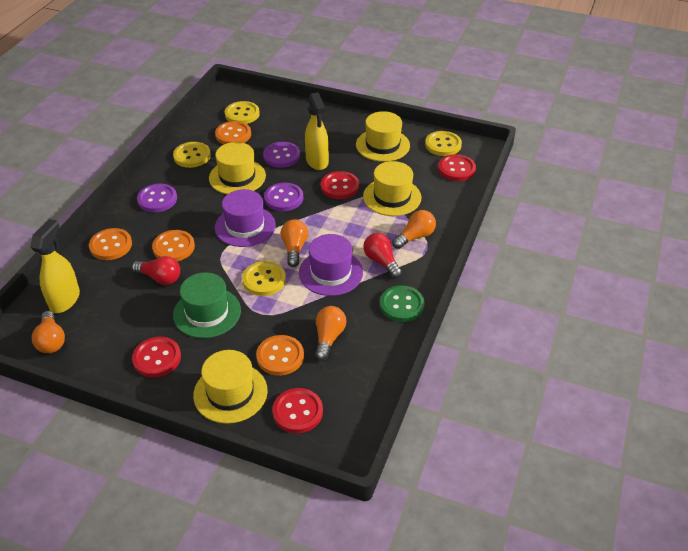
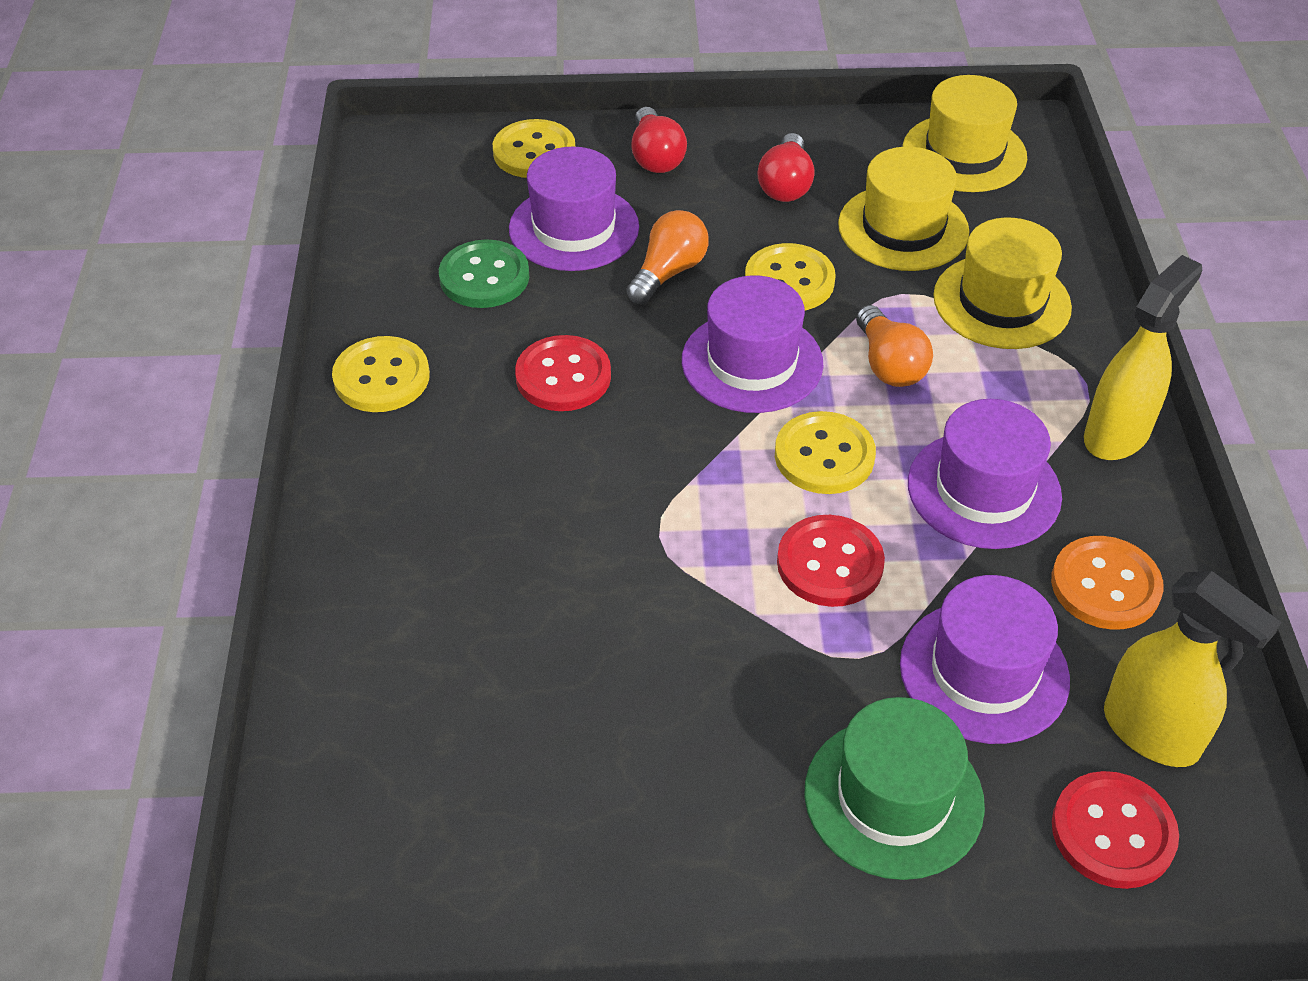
orange button: [89,228,132,260] [152,230,195,261] [215,121,251,144] [256,335,304,376] = 4 -> [1051,536,1164,630] = 1
orange light bulb: [32,311,65,353] [281,219,308,267] [315,306,346,360] [392,210,436,249] = 4 -> [626,210,709,304] [856,305,933,387] = 2
purple button: [137,184,177,212] [263,142,300,168] [264,183,303,211] = 3 -> none = 0
purple hat: [215,189,276,247] [299,234,363,296] = 2 -> [509,147,639,271] [682,275,823,413] [900,575,1070,744] [908,399,1062,549] = 4
red button: [132,337,181,377] [272,388,323,433] [321,171,359,199] [438,154,476,181] = 4 -> [515,335,611,411] [777,515,885,607] [1052,771,1179,889] = 3
yellow hat: [193,350,268,424] [209,142,266,194] [356,111,410,162] [363,161,421,216] = 4 -> [838,147,969,271] [902,75,1027,192] [933,217,1072,349] = 3

